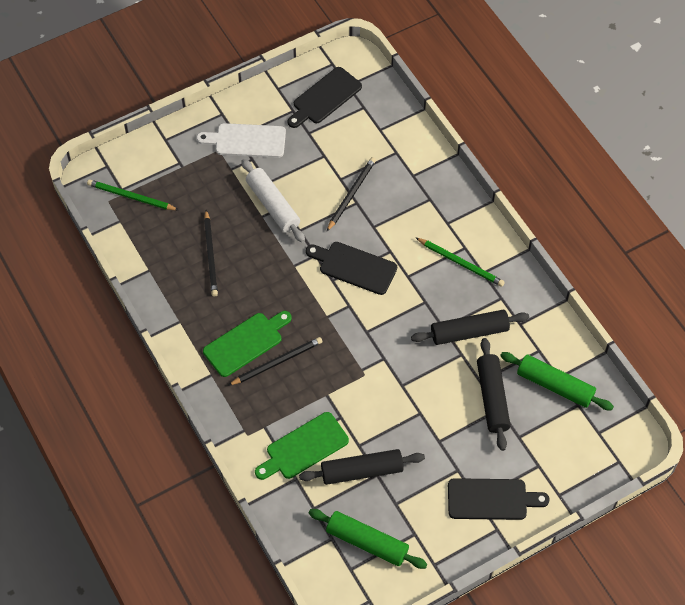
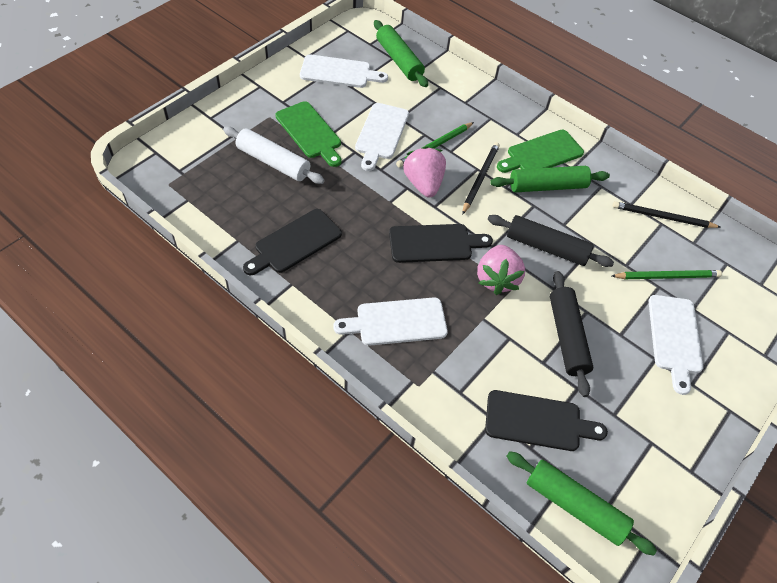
black pencil: [204,210,218,297] [228,337,322,386] [327,157,376,231] = 3 -> [462,142,500,215] [613,201,721,228] = 2
black rolling pin: [299,449,425,485] [411,310,529,345] [477,338,511,451] = 3 -> [488,215,614,267] [550,271,593,397] = 2
green rolling pin: [309,509,427,569] [500,352,614,410] = 2 -> [374,20,428,87] [490,166,610,192] [506,451,657,556] = 3
pink strawberry: none = 0 -> [403,146,446,197] [477,245,525,295] = 2
white cutting board: [197,123,286,158] = 1 -> [300,54,388,88] [333,297,448,346] [355,103,409,171] [648,295,703,395] = 4

